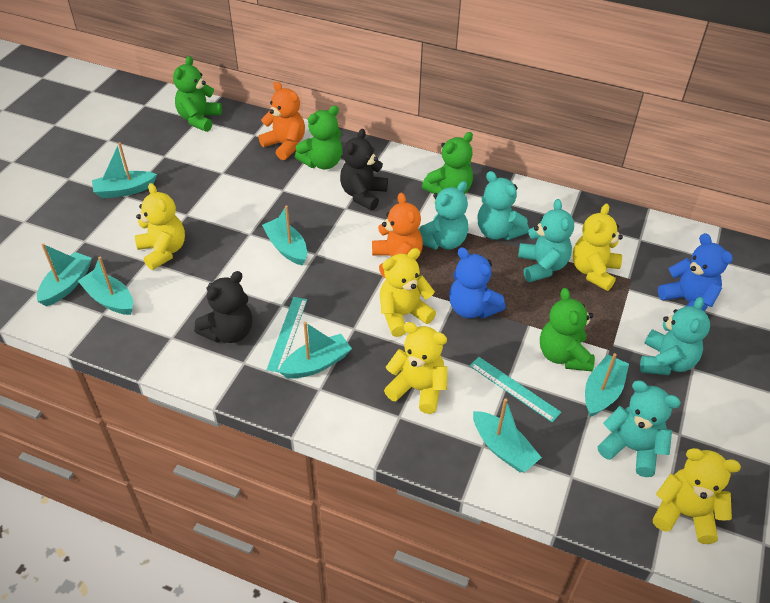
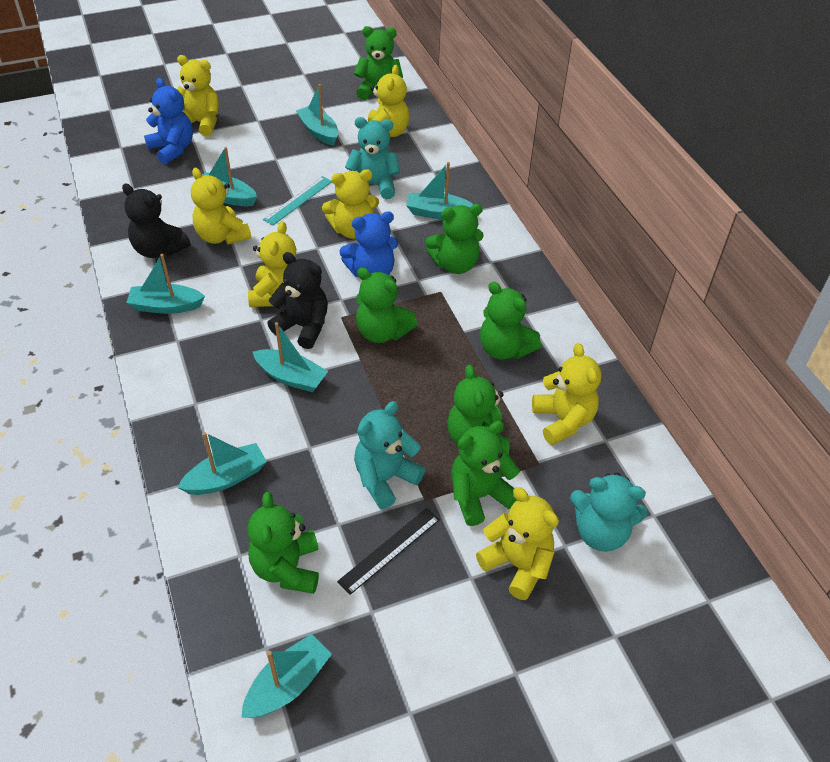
black ruler: none = 0 -> [337,508,440,595] = 1
green teddy bear: [173,56,222,132] [295,105,342,169] [422,132,473,194] [540,288,595,371] = 4 -> [247,492,319,594] [354,26,403,100] [356,267,417,343] [425,204,484,274] [447,365,510,455] [451,421,520,526] [480,282,541,360] = 7
orange teddy bear: [259,81,305,160] [372,193,423,278] = 2 -> none = 0
turquoise ruler: [267,297,307,372] [470,357,561,422] = 2 -> [263,176,332,225] = 1
turquoise teddy bear: [418,181,468,250] [477,171,529,240] [518,199,574,282] [598,380,681,477] [640,297,710,375] = 5 -> [345,117,400,199] [354,401,425,509] [570,473,648,552] = 3
yellow teddy bear: [135,183,185,270] [380,248,436,337] [384,322,447,414] [573,203,623,291] [653,448,741,544] = 5 -> [177,55,219,136] [191,168,251,245] [248,221,296,307] [322,169,379,239] [368,65,409,137] [476,487,559,600] [532,343,601,445] = 7

